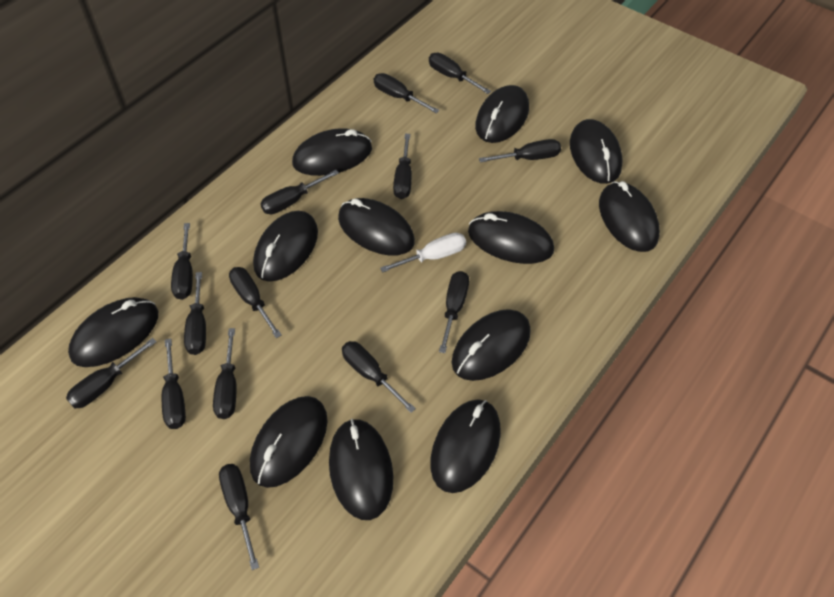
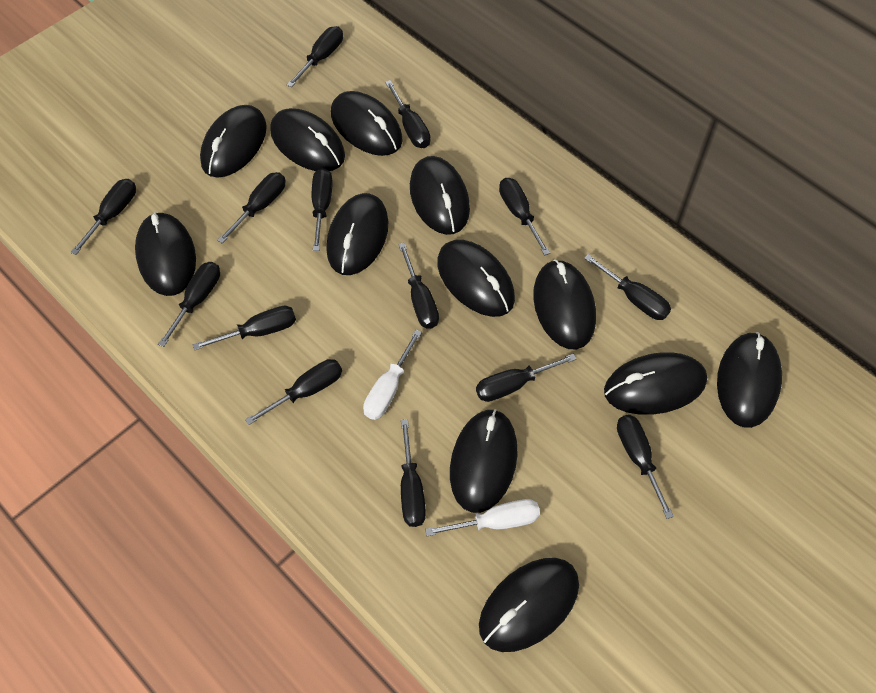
white screwdriver: [380,232,466,272] = 1 -> [363,330,422,420] [425,499,540,536] = 2

